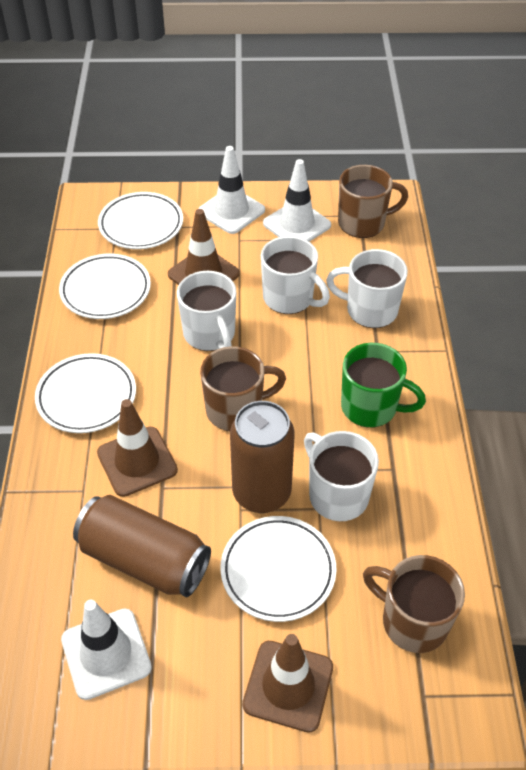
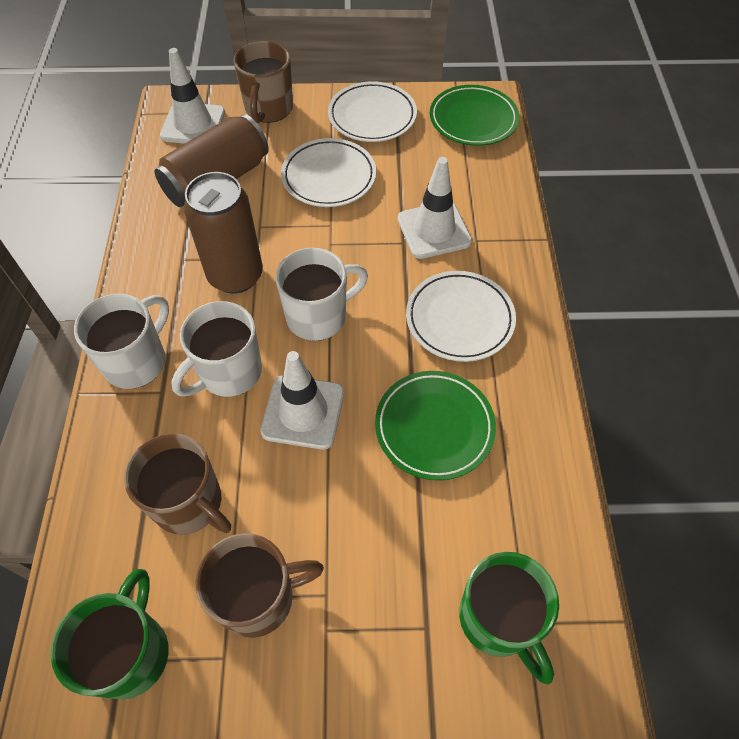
brown traffic cone: [97,399,178,497] [168,209,240,285] [243,634,333,733] = 3 -> none = 0
green mug: [341,343,426,428] = 1 -> [51,569,169,699] [459,552,559,684] = 2
green plate: none = 0 -> [375,371,496,481] [430,85,519,146] = 2
white mug: [177,271,236,351] [261,236,330,314] [304,431,379,521] [326,249,408,328] = 4 -> [74,294,169,389] [172,301,262,397] [275,248,368,341] = 3
white plate: [35,353,136,433] [59,254,151,319] [98,192,183,249] [220,516,337,622] = 4 -> [281,138,376,207] [328,81,417,142] [406,271,516,362] = 3

